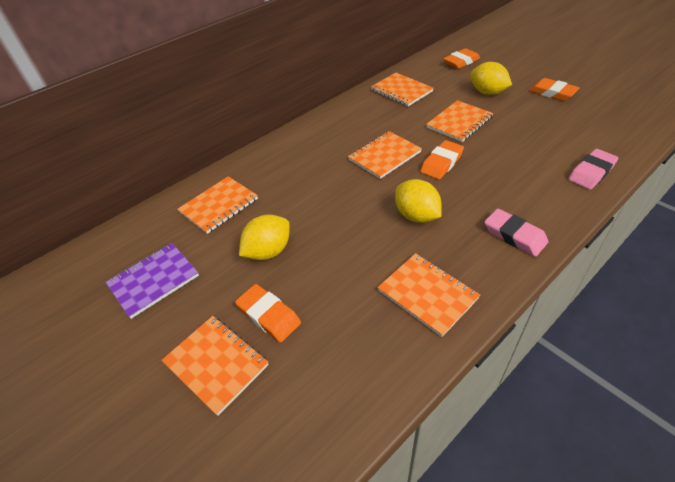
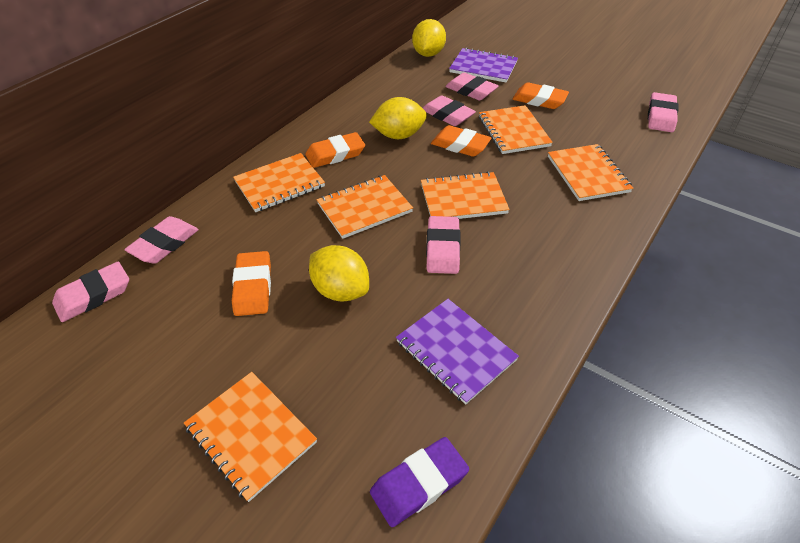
pink eraser: [484,208,549,257] [568,149,618,190] = 2 -> [52,262,129,322] [124,216,199,264] [423,95,476,126] [426,216,461,274] [445,73,499,100] [648,92,679,132] = 6
purple eraser: none = 0 -> [370,437,469,527] = 1
purple notebook: [106,243,199,319] = 1 -> [396,299,519,404] [449,48,518,83] = 2

